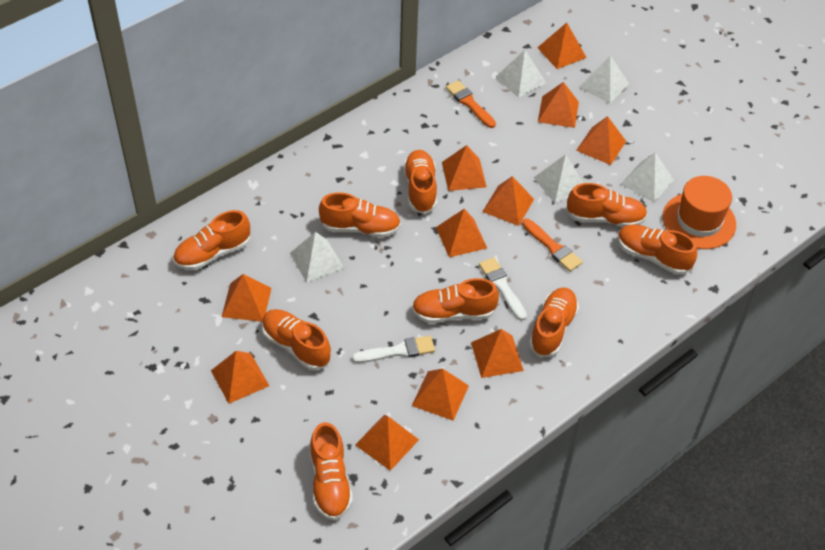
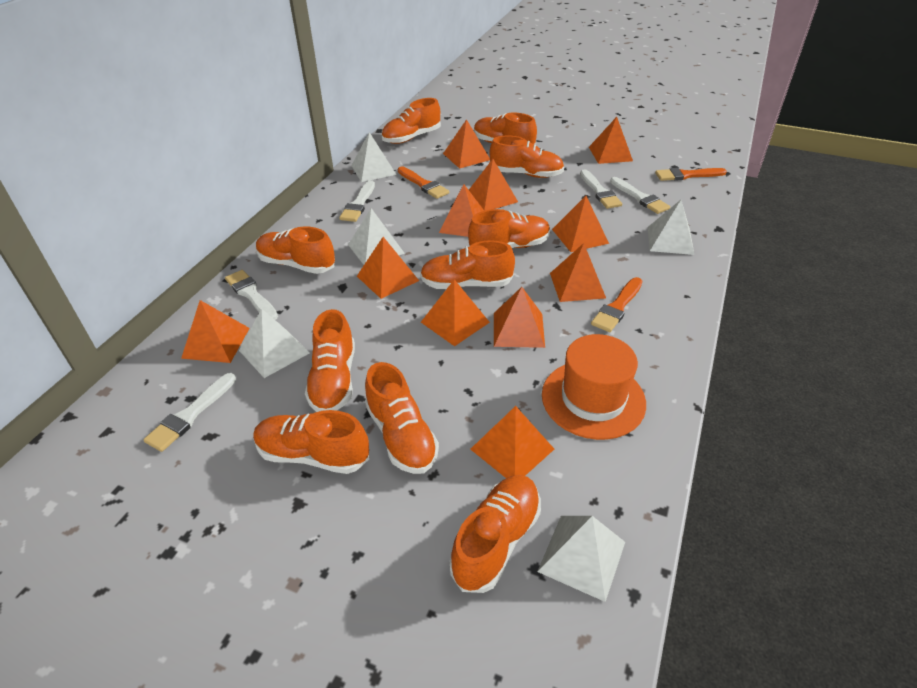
orange brush: [446,80,496,128] [522,219,583,272] = 2 -> [398,166,449,199] [591,277,642,332] [655,168,727,181] = 3
orange shoe: [173,210,250,270] [262,309,331,370] [310,422,353,520] [319,193,401,237] [403,150,437,214] [412,278,499,323] [529,287,579,357] [566,183,647,227] [618,224,697,275] = 9 -> [253,410,369,474] [256,226,335,274] [305,309,355,412] [365,362,439,474] [381,98,441,144] [420,240,515,289] [450,475,541,593] [468,209,550,248] [474,113,537,144] [489,135,564,178] = 10
white brush: [352,336,435,363] [479,257,527,321] = 2 -> [143,373,236,452] [225,270,278,320] [339,180,375,222] [580,169,622,209] [610,177,670,214] = 5

